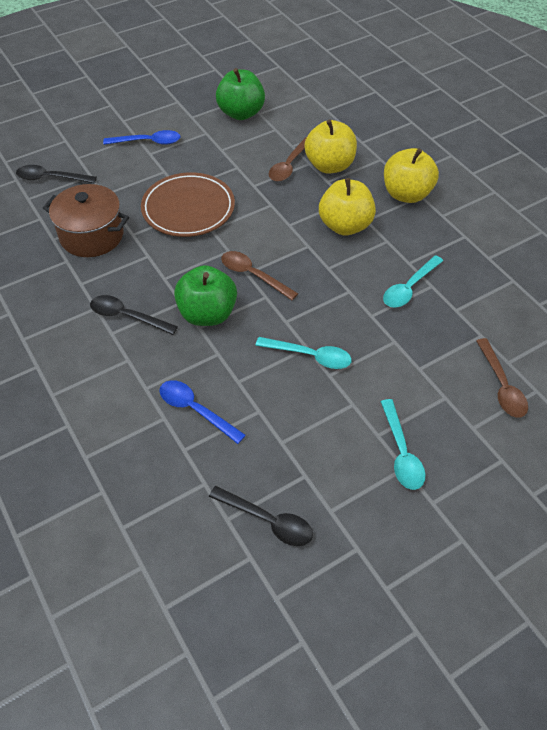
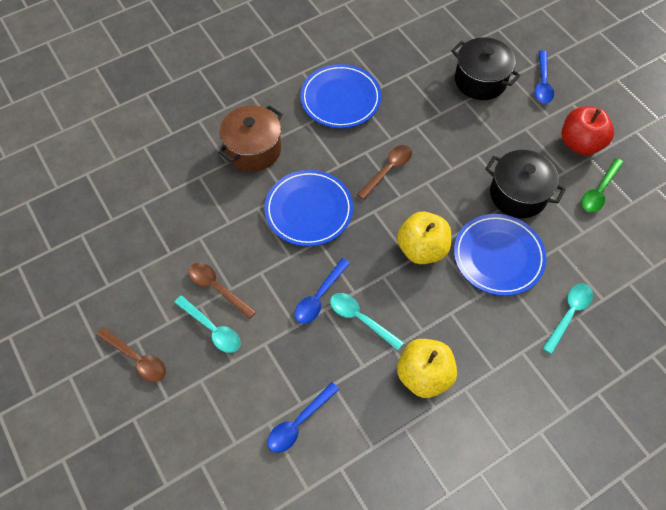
black pot: none = 0 -> [451,37,521,100] [485,150,566,218] = 2
black spoon: [16,165,97,184] [90,295,178,335] [209,486,313,546] = 3 -> none = 0
blue plate: none = 0 -> [264,170,353,246] [300,64,382,128] [454,214,547,296] = 3
blue spoon: [103,130,181,145] [159,380,246,444] = 2 -> [267,382,340,453] [294,258,350,324] [534,50,554,103] = 3
brown plate: [141,172,235,237] = 1 -> none = 0
green apple: [174,265,237,326] [216,68,265,120] = 2 -> none = 0
green spoon: none = 0 -> [581,158,624,212] = 1
red apple: none = 0 -> [561,106,614,155] = 1
yellow apple: [304,119,357,174] [319,178,376,235] [384,148,439,203] = 3 -> [397,212,451,264] [397,339,457,398] = 2

